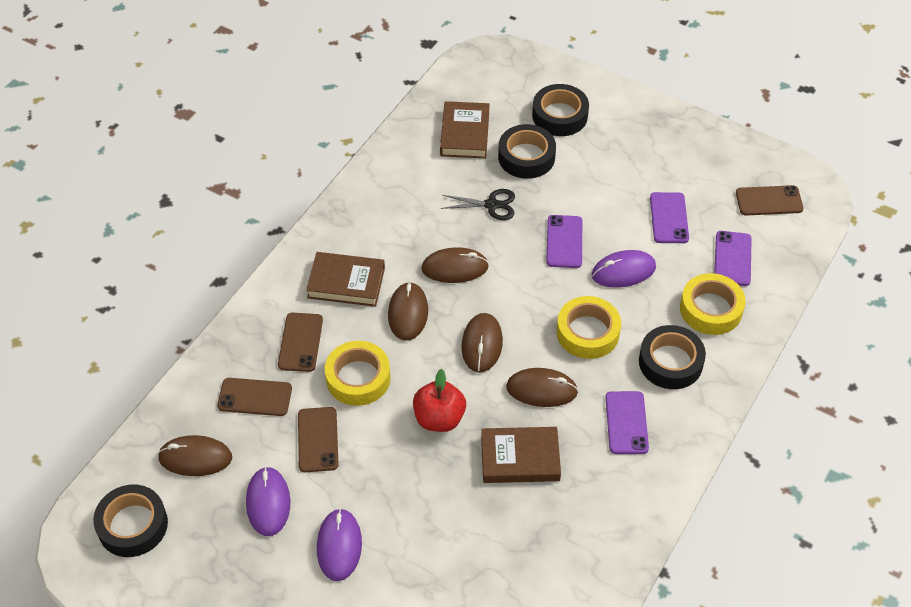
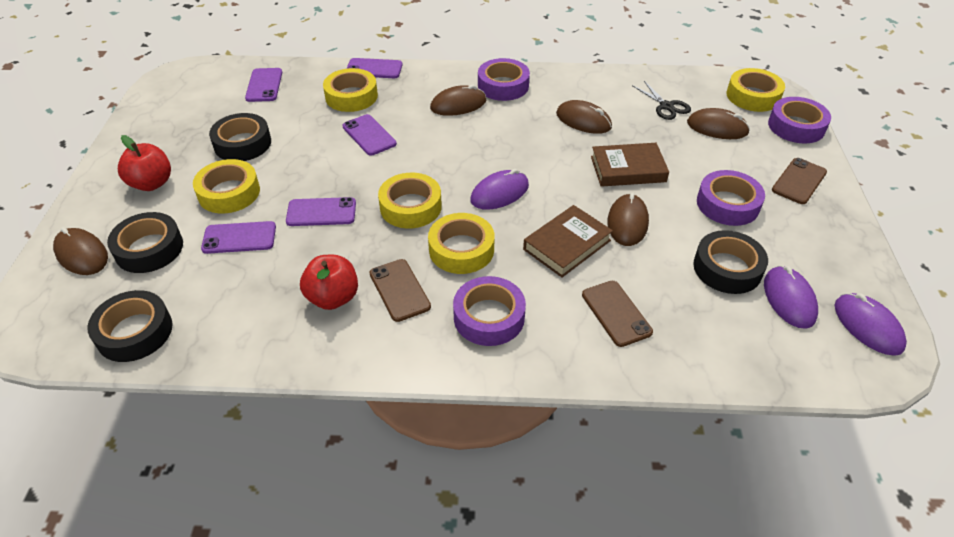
brown book: [306,252,385,307] [440,101,490,158] [481,427,561,483] = 3 -> [523,205,613,277] [591,143,669,187] = 2
brown phone: [217,378,292,416] [278,313,323,372] [298,407,339,472] [736,185,803,216] = 4 -> [370,259,431,322] [582,281,653,347] [772,158,827,204] = 3
purple phone: [546,215,582,268] [605,391,649,454] [650,192,689,243] [714,231,752,286] = 4 -> [201,221,276,254] [245,68,282,102] [286,197,356,226] [342,114,397,155] [347,58,402,78] = 5
purple tape: none = 0 -> [453,276,526,346] [478,58,530,101] [697,170,765,226] [768,97,831,143] = 4
red apple: [413,369,466,432] = 1 -> [118,135,171,191] [300,255,358,310] = 2
yellow tape: [325,341,390,406] [557,296,621,359] [680,273,746,335] = 3 -> [193,159,260,213] [323,68,378,112] [378,173,442,229] [428,213,495,274] [727,68,785,112] = 5

